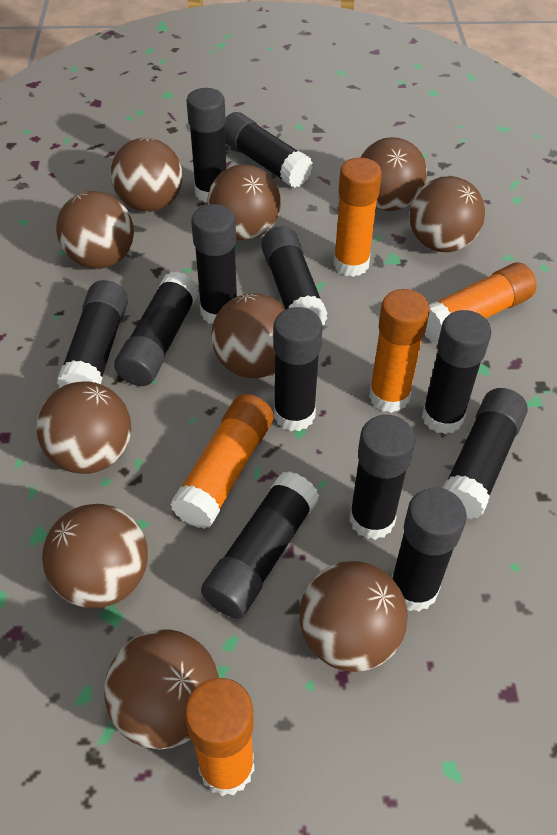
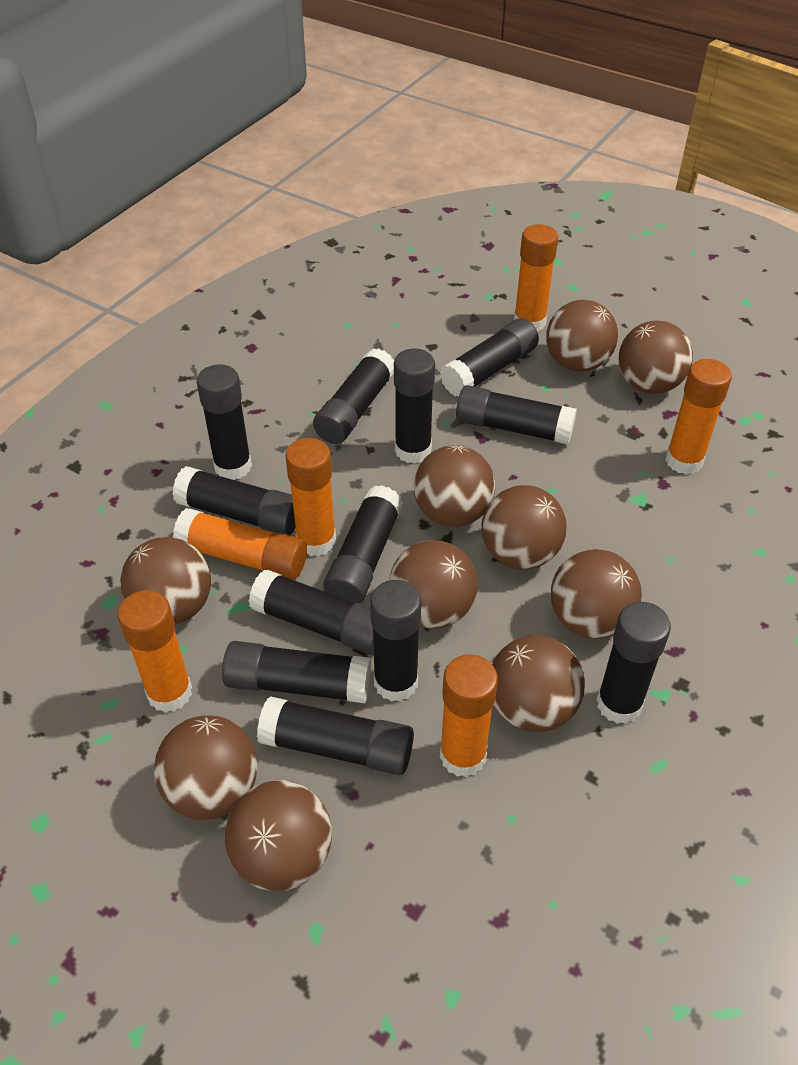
orange glue stick: [170,394,274,529] [185,678,254,796] [333,157,382,277] [369,289,430,413] [425,262,536,343] = 5 -> [118,590,192,712] [173,508,307,580] [285,438,336,557] [440,654,498,777] [514,224,558,332] [666,359,732,474] = 6

